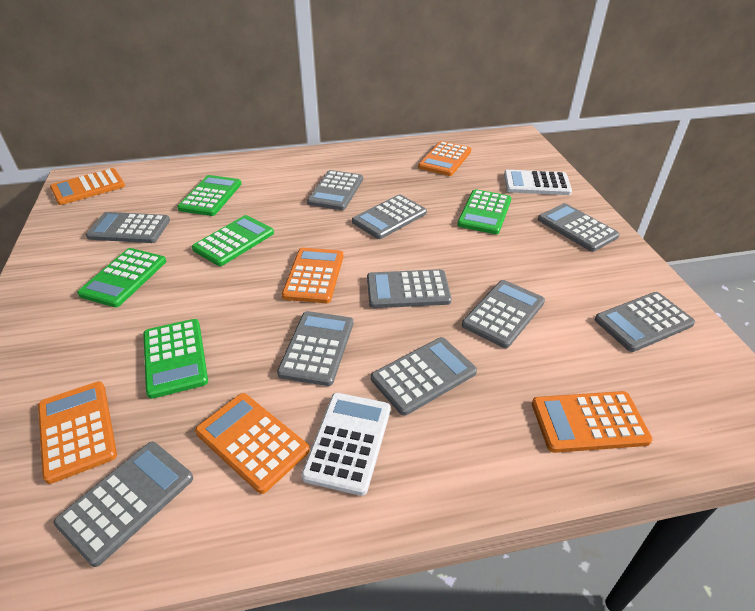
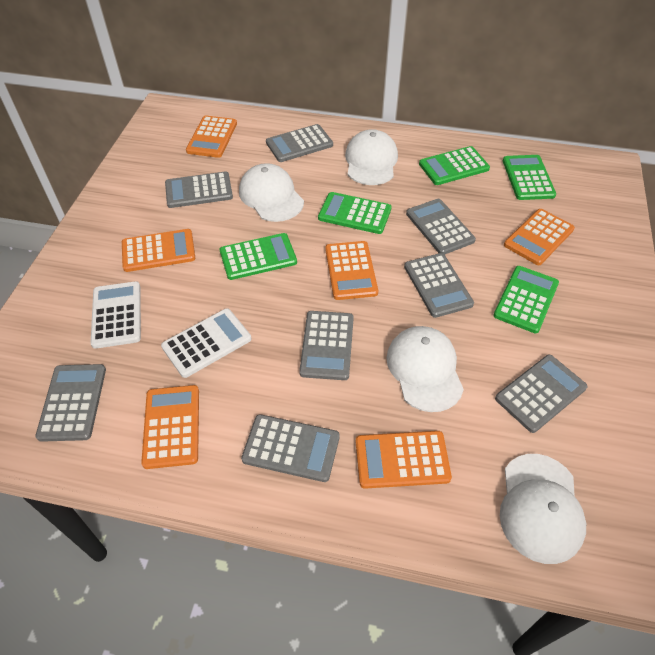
grey calculator: [54,442,193,567] [86,212,170,243] [277,311,353,386] [307,170,363,210] [352,194,427,239] [367,269,452,308] [371,337,477,416] [462,280,545,348] [538,203,620,252] [595,292,695,352] = 10 -> [35,364,106,442] [165,172,233,208] [241,414,340,482] [266,124,333,162] [299,311,354,380] [404,253,474,318] [406,199,476,255] [495,355,587,433] = 8
white cap: none = 0 -> [239,163,304,222] [345,129,398,185] [386,326,464,412] [500,454,586,564] = 4

